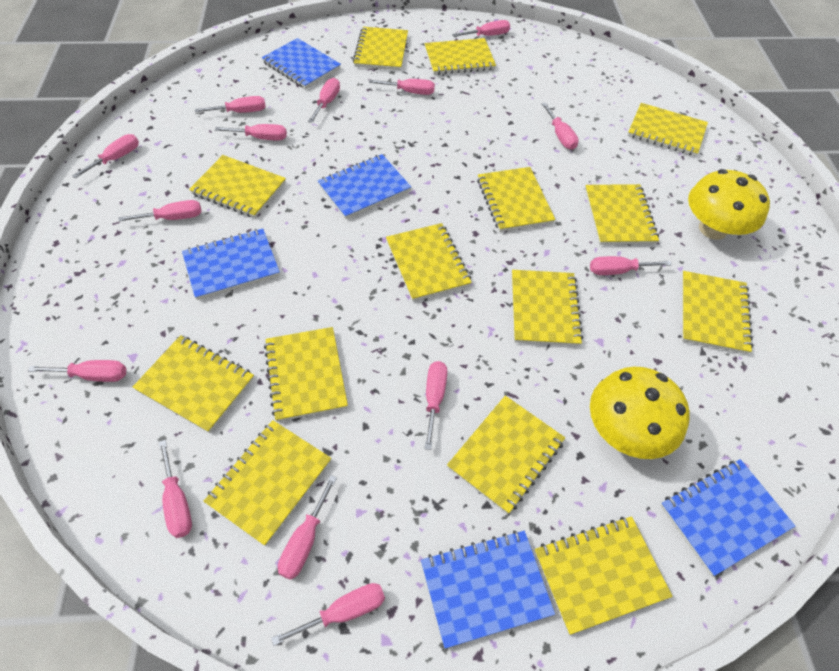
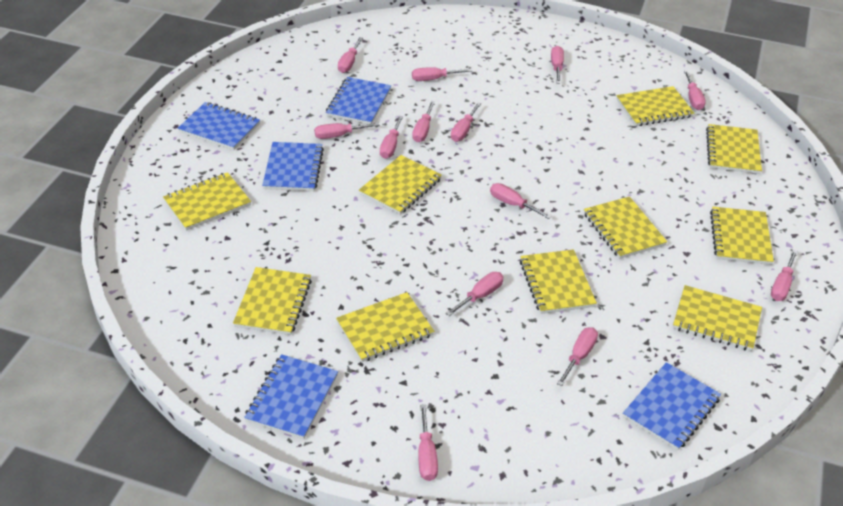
pink screwdriver: [28,360,126,382] [72,134,139,178] [118,200,202,222] [159,440,192,538] [195,96,266,113] [215,124,287,141] [271,583,385,646] [278,475,337,580] [308,78,340,123] [369,79,435,95] [425,361,447,450] [452,20,510,37] [542,103,579,150] [590,256,672,275] = 14 -> [314,123,380,139] [338,37,363,73] [380,116,403,159] [412,67,472,81] [412,101,435,142] [418,404,438,481] [446,272,504,316] [451,102,481,142] [490,183,552,219] [551,46,564,84] [557,327,598,386] [684,71,706,110] [771,250,798,301] = 13
yellow mushroom: [590,367,690,459] [688,169,770,240] = 2 -> none = 0
yellow notebook: [133,335,254,433] [189,155,286,218] [204,420,331,546] [264,327,348,422] [353,27,408,71] [386,223,472,301] [425,38,496,75] [447,396,565,514] [477,167,555,232] [512,270,583,346] [535,516,672,635] [585,184,659,245] [628,103,708,157] [682,271,753,354] = 14 -> [163,172,251,231] [233,267,312,335] [336,292,434,362] [359,155,442,215] [520,249,597,314] [584,196,667,259] [617,86,694,126] [673,285,762,351] [706,124,762,174] [710,207,774,265] = 10

